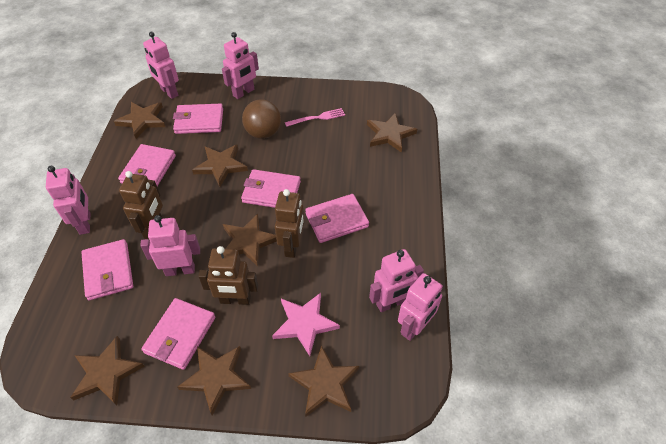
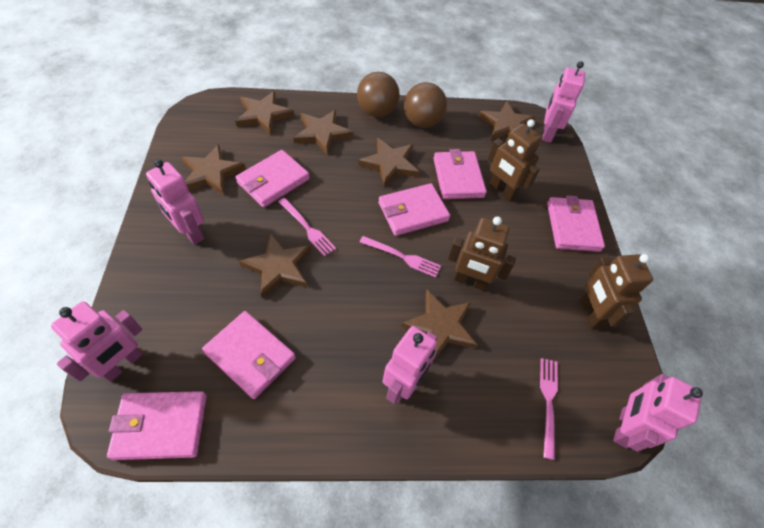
brown ball: [242,99,281,139] = 1 -> [357,72,400,117] [404,82,447,128] = 2
pink fork: [285,108,345,127] = 1 -> [278,198,336,256] [360,236,441,278] [540,358,558,460] = 3
pink robot: [46,166,90,235] [140,215,200,276] [143,32,179,99] [222,32,259,99] [369,249,424,312] [398,273,443,341] = 6 -> [51,301,143,382] [146,159,204,245] [383,326,437,404] [542,61,585,143] [613,374,703,452] = 5
pink star: [272,293,340,356] = 1 -> none = 0

